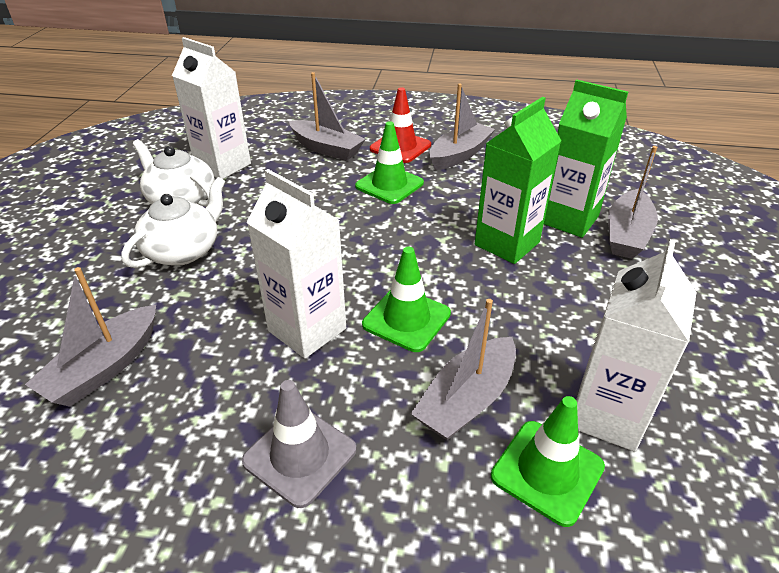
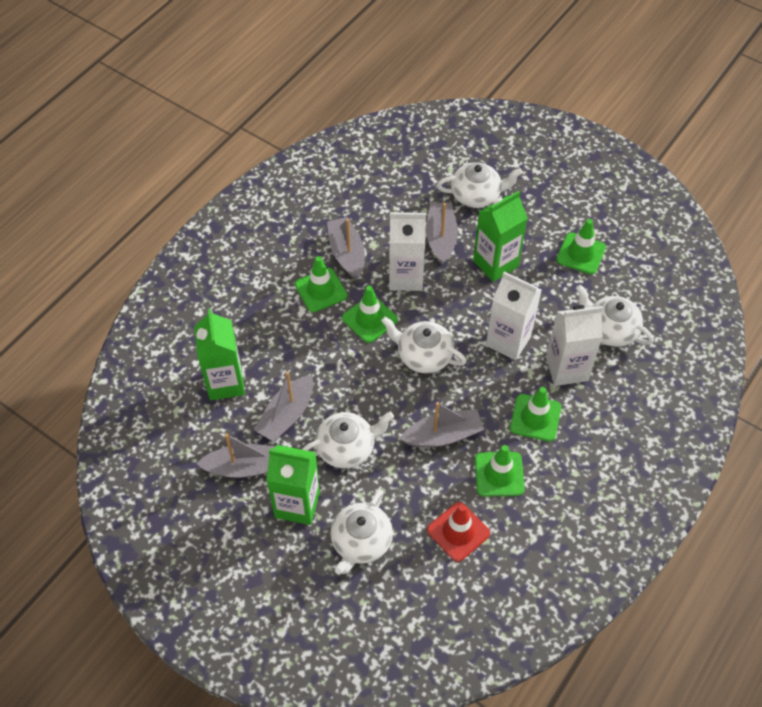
green carton: [475,97,561,264] [544,79,628,238] = 2 -> [194,309,245,400] [266,445,320,525] [473,191,528,282] = 3
green traffic cone: [355,121,424,204] [362,247,451,352] [491,396,605,527] = 3 -> [295,256,347,312] [342,286,398,343] [475,445,525,496] [510,387,561,442] [556,219,606,275] = 5
grey traffic cone: [242,380,356,508] = 1 -> none = 0
white teapot: [121,177,225,268] [132,139,215,207] = 2 -> [302,412,394,469] [330,490,393,575] [381,316,467,373] [437,162,523,208] [576,284,654,347] = 5

